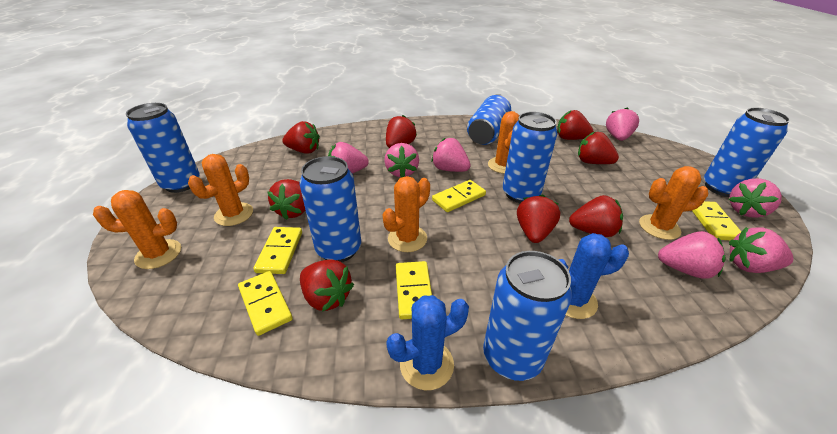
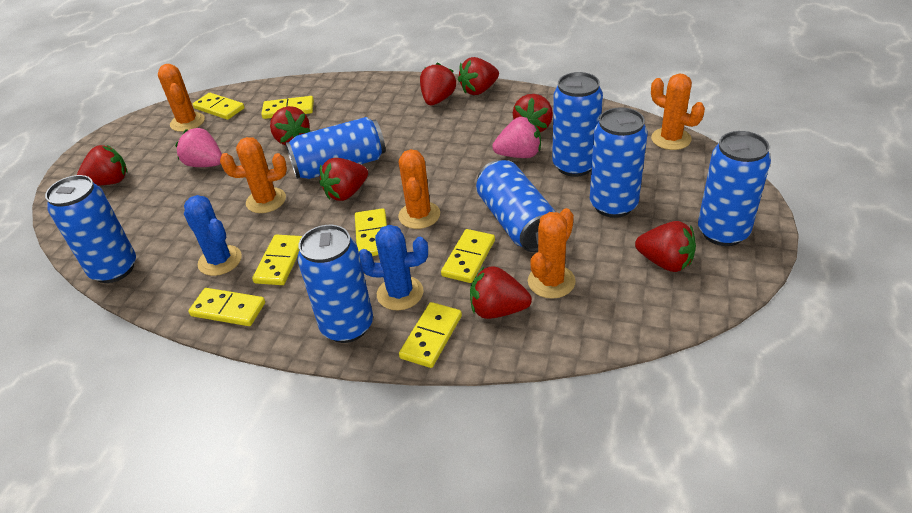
blue can: [126,103,200,193] [299,156,361,262] [467,94,511,145] [483,251,572,381] [503,112,557,203] [704,108,790,197] = 6 -> [45,175,136,283] [285,117,385,179] [297,225,373,343] [476,160,555,252] [552,72,603,177] [590,107,648,218] [698,131,771,246] = 7
pink strawberry: [328,142,369,174] [384,143,419,178] [431,138,471,172] [606,107,639,141] [658,231,726,279] [729,178,782,218] [729,227,794,273] = 7 -> [175,128,222,167] [492,117,541,158] = 2
yellow domino: [238,271,293,336] [253,227,302,274] [396,261,432,319] [432,180,486,212] [692,201,742,240] = 5 -> [188,288,265,326] [193,93,245,120] [252,235,302,285] [261,96,314,119] [355,208,387,256] [399,302,462,368] [441,229,495,283] = 7

